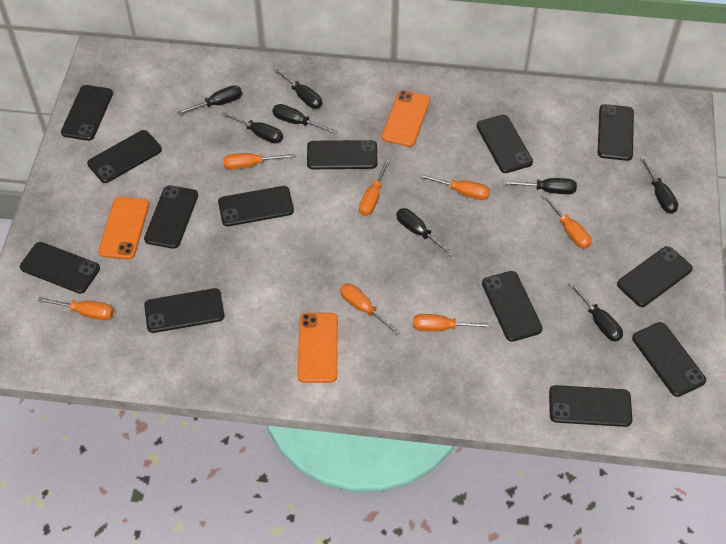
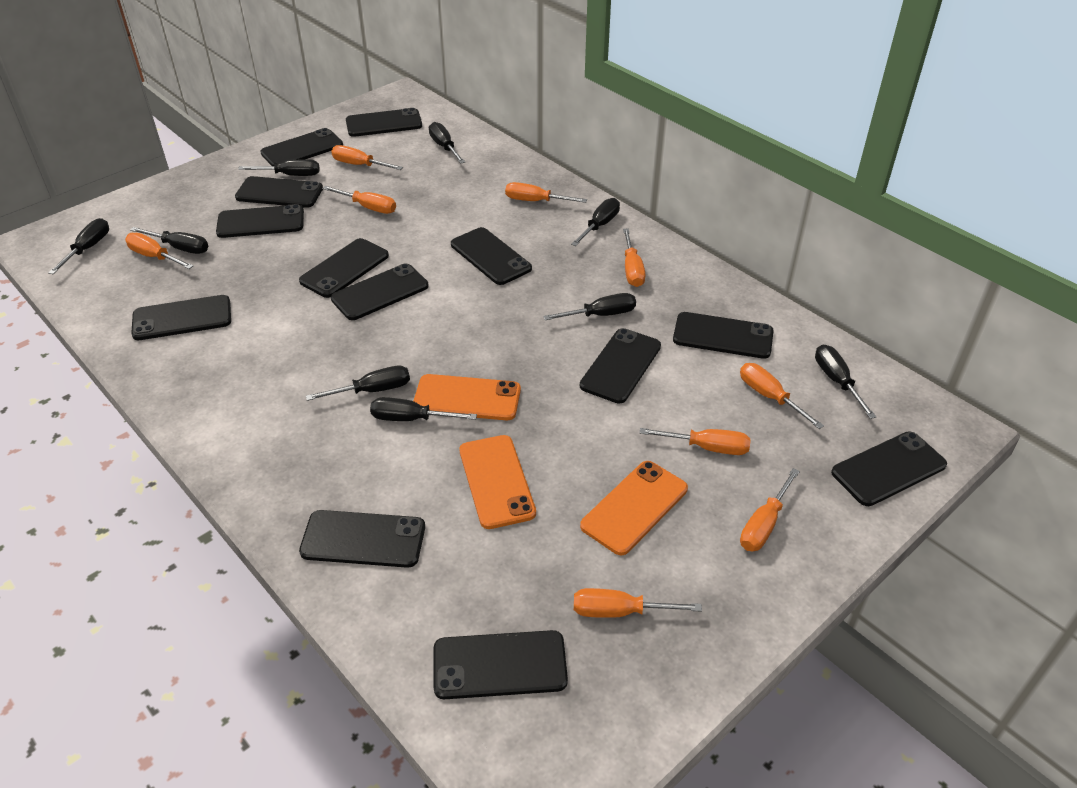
black screwdriver: [177,85,242,115] [221,111,283,143] [272,104,337,134] [273,67,322,109] [396,208,454,256] [504,178,577,194] [568,282,623,342] [640,156,678,214] = 8 -> [48,218,109,274] [130,227,208,254] [238,159,320,176] [306,365,410,401] [370,397,477,421] [429,122,465,163] [543,293,636,320] [571,198,620,246] [815,345,876,419] = 9
orange screwdriver: [38,297,114,320] [223,153,295,170] [340,283,400,335] [359,159,390,216] [413,314,492,331] [419,174,490,200] [542,194,592,249] = 7 -> [125,233,193,269] [322,186,396,214] [331,145,403,170] [505,182,587,203] [574,588,702,618] [623,229,645,287] [639,428,751,455] [740,363,824,429] [740,468,800,551] = 9

